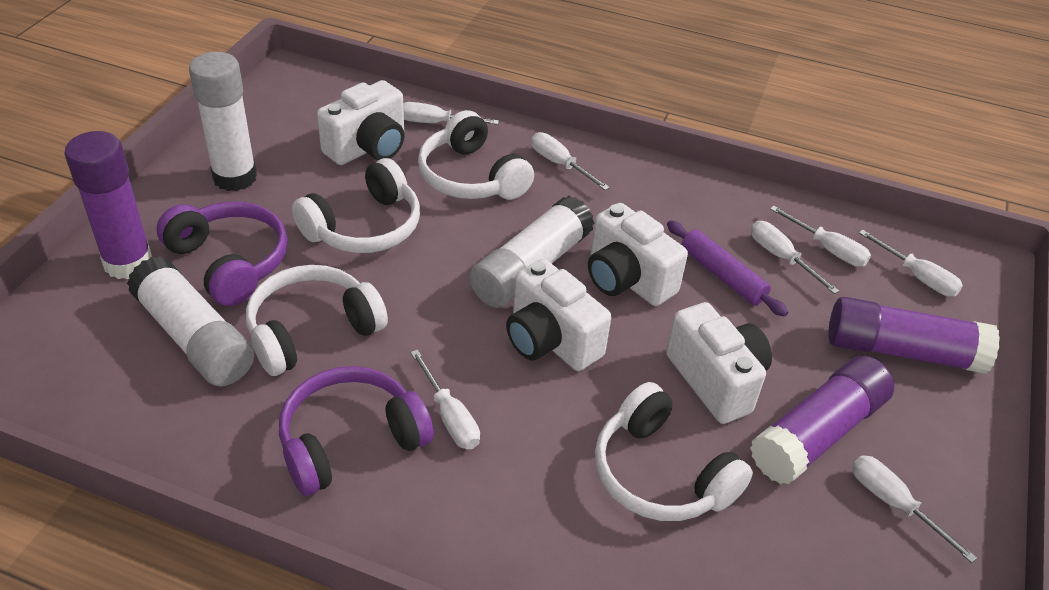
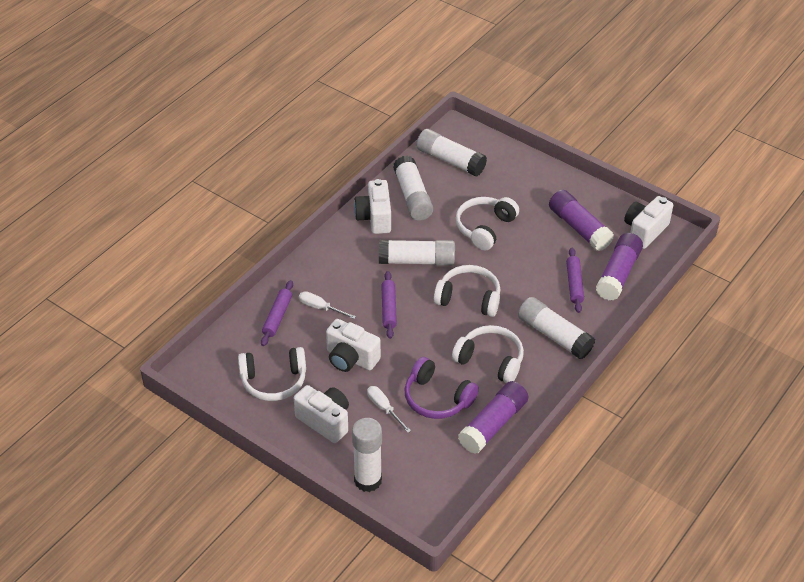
purple headphones: [157,202,288,306] [279,366,434,496] = 2 -> [405,357,479,419] = 1
purple rolling pin: [667,220,788,317] = 1 -> [261,280,293,346] [381,271,397,339] [566,248,584,313] = 3
white glue stick: [127,256,254,387] [189,52,257,191] [469,196,594,308] = 3 -> [352,418,382,492] [379,240,455,266] [393,156,433,221] [416,129,487,176] [518,297,595,359] = 5
white screwdriver: [403,102,499,125] [411,350,480,449] [531,132,610,190] [751,221,839,294] [770,206,871,267] [852,455,977,563] [859,230,963,296] = 7 -> [299,291,356,319] [367,386,411,433] = 2

